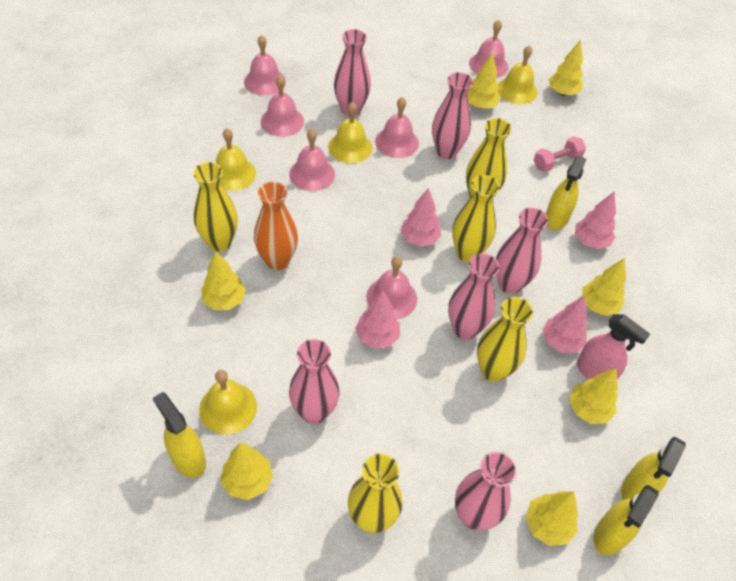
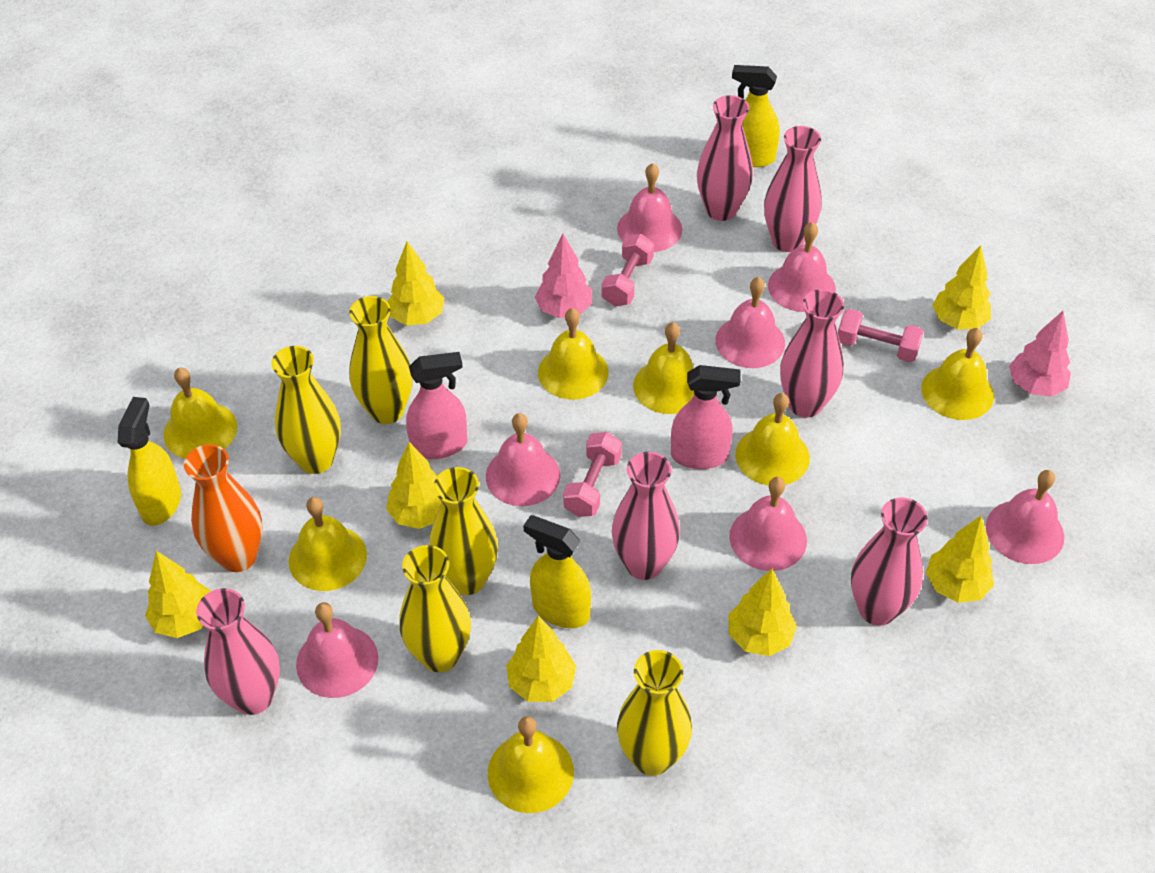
pink bell: [244,35,286,95] [261,75,304,137] [289,129,335,191] [366,256,417,319] [375,97,419,158] [469,20,508,78] = 6 -> [296,602,378,698] [486,413,560,506] [617,163,682,252] [715,277,785,368] [729,477,807,571] [768,222,836,312] [986,470,1064,564] = 7
pink dumbbell: [534,136,586,172] = 1 -> [563,432,622,517] [602,234,654,306] [838,309,924,362] = 3
pink spray bottle: [577,314,650,380] = 1 -> [406,352,467,459] [671,365,741,469] = 2
pink tree: [355,290,400,349] [400,188,441,247] [542,296,588,353] [575,191,616,249] = 4 -> [535,234,592,318] [1009,311,1071,397] = 2
yellow bell: [199,370,257,435] [216,128,256,191] [328,102,372,163] [497,45,538,104] = 4 -> [164,367,237,458] [289,497,367,591] [488,716,574,813] [538,308,609,399] [633,322,694,414] [735,393,810,485] [921,328,994,420] = 7
yellow spray bottle: [153,392,206,478] [546,156,586,230] [594,485,659,555] [621,437,686,500] = 4 -> [117,397,181,526] [523,515,591,628] [732,65,780,167] = 3

